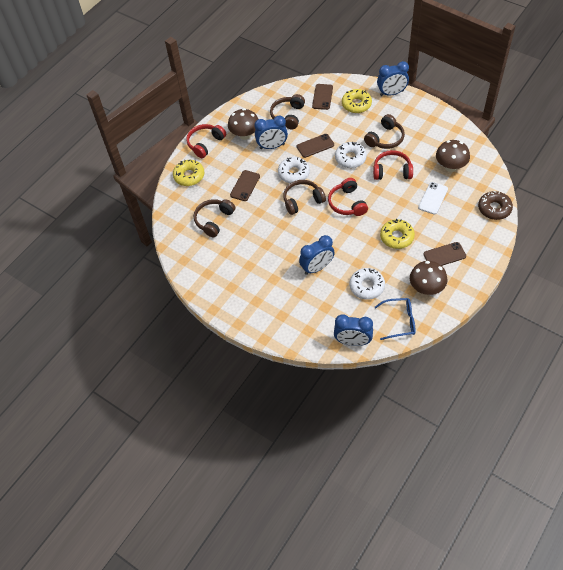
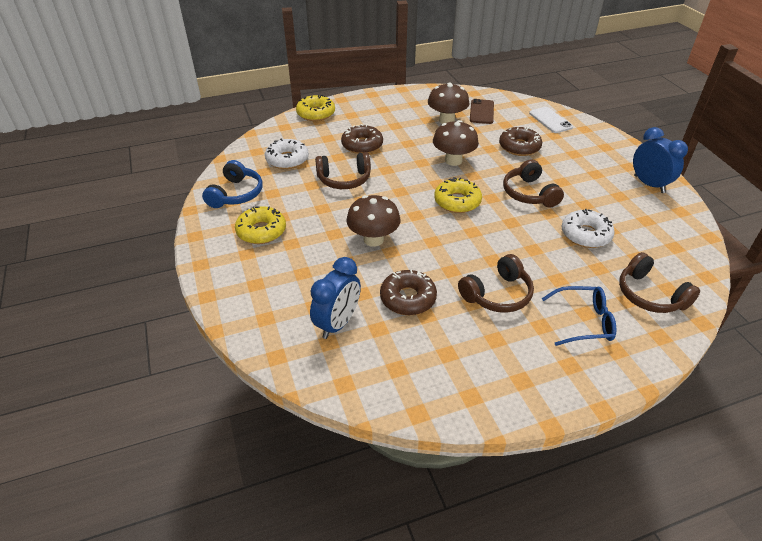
blue clock: [254,115,288,149] [299,235,335,275] [334,314,373,346] [377,61,409,96] = 4 -> [310,257,361,339] [633,127,688,193] = 2
blue headphones: none = 0 -> [202,160,262,208] = 1
brown donut: [478,191,513,220] = 1 -> [341,124,383,154] [380,270,437,315] [499,127,542,156] = 3
brown phone: [230,170,260,201] [297,134,334,158] [312,84,333,110] [423,242,466,266] = 4 -> [470,99,494,124] = 1
red headphones: [186,124,226,158] [328,178,368,216] [373,150,413,180] = 3 -> none = 0
white donut: [278,157,310,183] [335,142,367,168] [350,268,385,300] = 3 -> [265,139,309,169] [562,209,615,248] = 2

